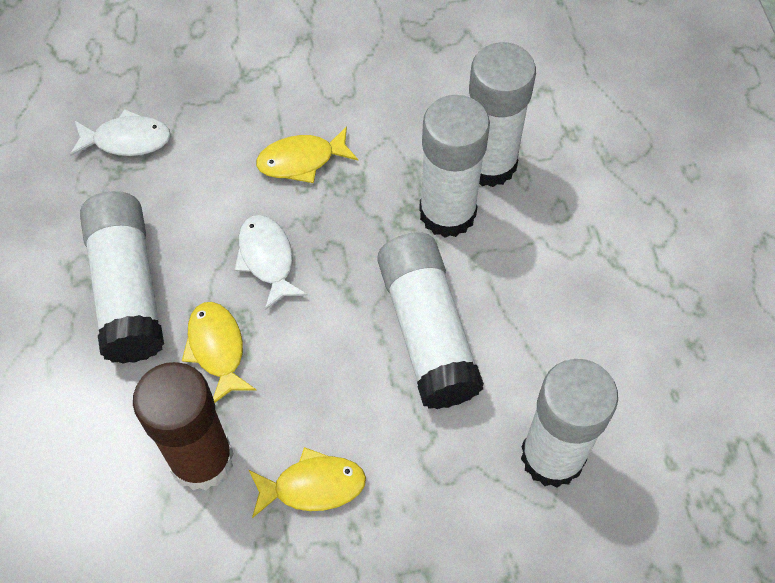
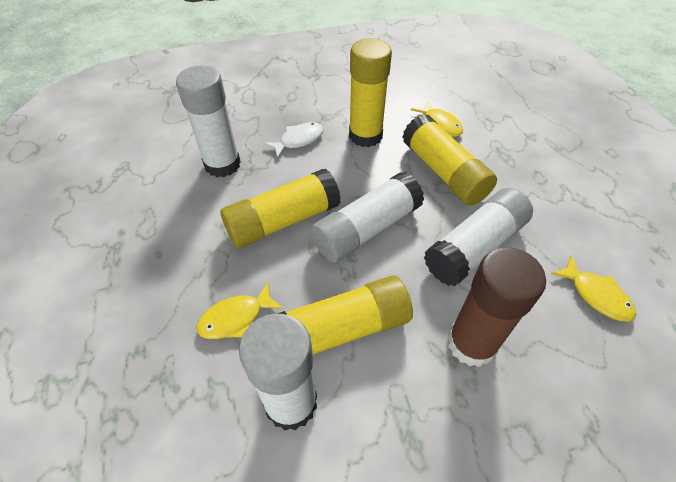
white fish: [70,109,171,156] [235,215,308,310] = 2 -> [264,122,324,158] = 1
white glue stick: [80,191,164,364] [378,232,484,409] [419,95,490,238] [469,42,536,187] [521,359,618,488] = 5 -> [176,65,241,177] [239,313,317,430] [311,172,424,263] [424,188,533,286] = 4
yellow glue stick: none = 0 -> [220,169,341,248] [277,275,413,354] [349,38,392,147] [403,114,497,206] = 4

